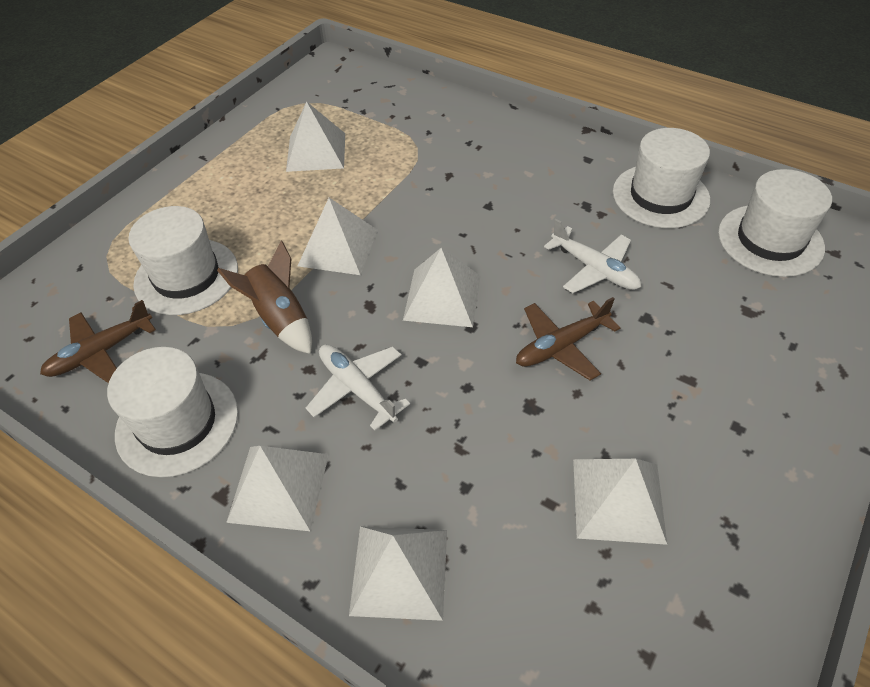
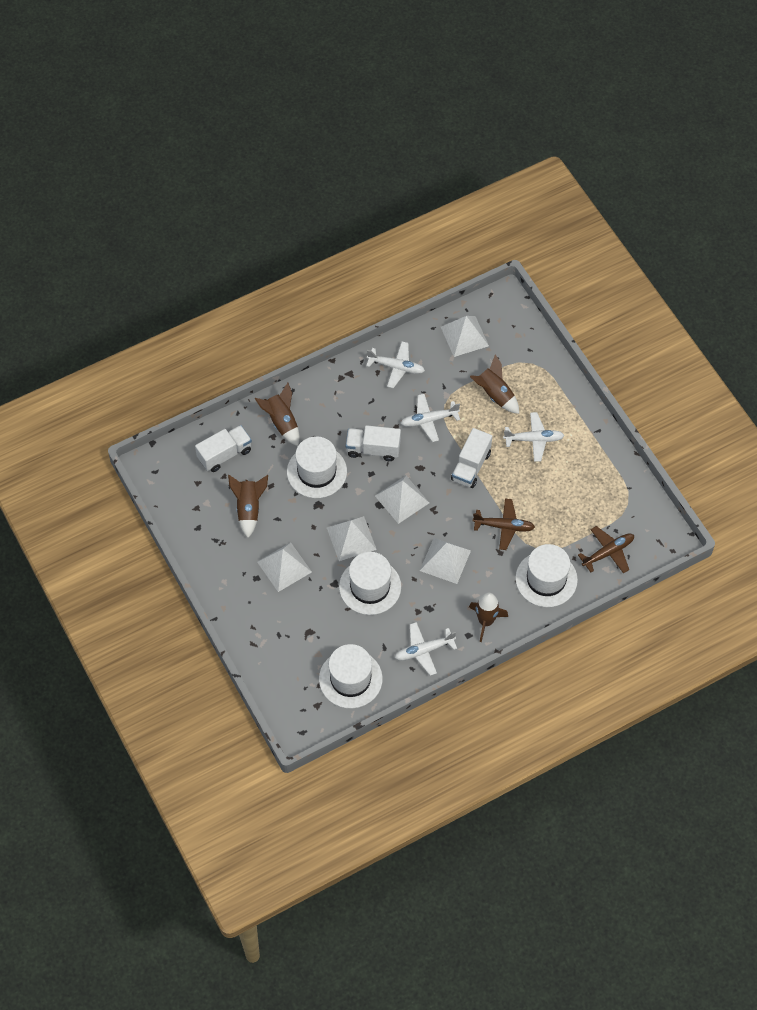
brown rocket: [217,240,312,354] = 1 -> [228,475,268,538] [255,383,300,446] [469,593,508,642] [470,355,519,414] = 4
white plane: [306,344,410,431] [544,219,641,293] = 2 -> [366,341,425,388] [395,622,457,676] [401,394,460,442] [503,412,565,462] = 4
white pyramid: [226,446,329,531] [286,102,345,172] [298,198,378,275] [349,526,447,621] [403,248,481,327] [573,459,667,545] = 6 -> [257,542,312,592] [327,516,377,561] [375,476,429,524] [420,538,471,584] [441,316,489,357] = 5
white truck: none = 0 -> [195,425,252,472] [346,425,401,461] [451,428,492,488] = 3

